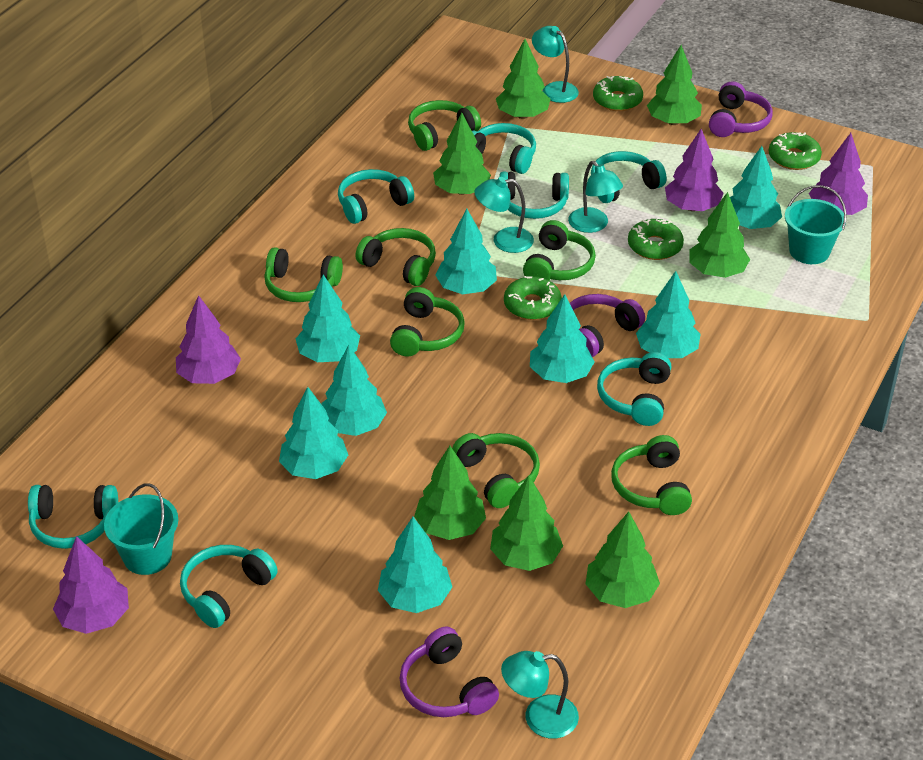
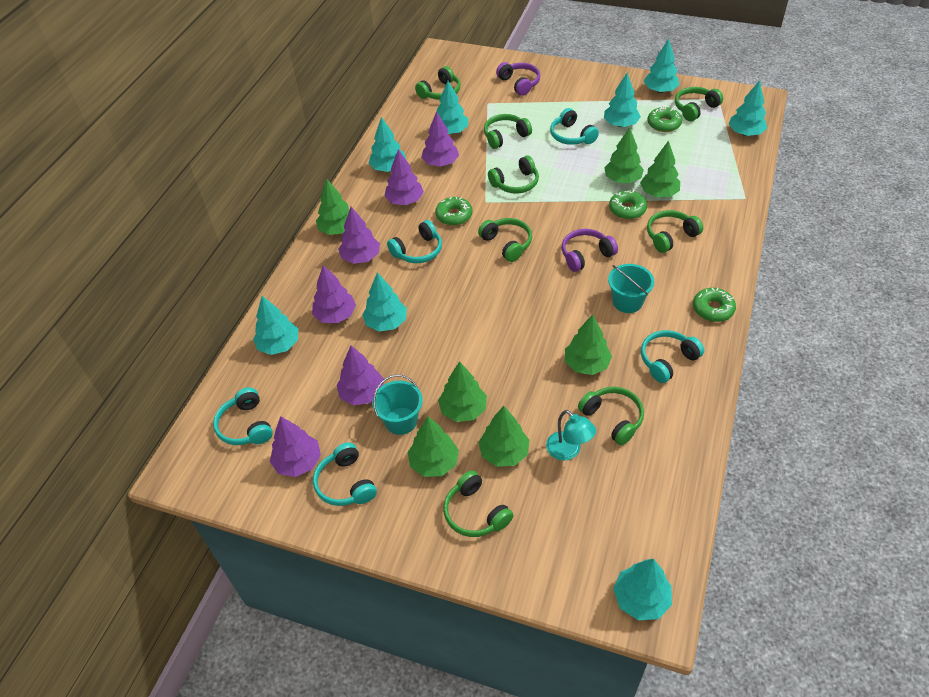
green headphones: [264,247,343,302] [356,228,436,286] [390,287,465,357] [408,100,481,151] [452,433,540,508] [523,220,596,280] [611,435,692,515] = 7 -> [415,66,461,99] [443,470,514,537] [478,218,532,262] [484,114,532,149] [488,155,539,194] [578,387,644,445] [647,210,703,253] [675,87,723,121] = 8
purple headphones: [400,627,499,717] [570,294,645,357] [709,81,773,137] = 3 -> [496,62,540,96] [562,229,618,272] = 2
purple tree: [53,536,129,634] [176,295,241,384] [665,129,724,211] [809,133,868,215] = 4 -> [270,416,321,477] [312,265,356,323] [336,346,384,405] [338,207,380,264] [384,149,424,205] [421,111,459,167] = 6
turquoise headphones: [28,485,118,549] [180,545,278,628] [338,169,414,224] [472,123,536,174] [499,171,569,219] [591,151,667,203] [597,352,671,426] = 7 -> [213,387,273,445] [313,442,377,506] [387,220,442,263] [550,108,599,145] [641,330,704,383] = 5
turquoise lamp: [474,177,534,253] [501,651,579,739] [532,26,579,103] [568,161,623,233] = 4 -> [546,410,596,461] = 1

